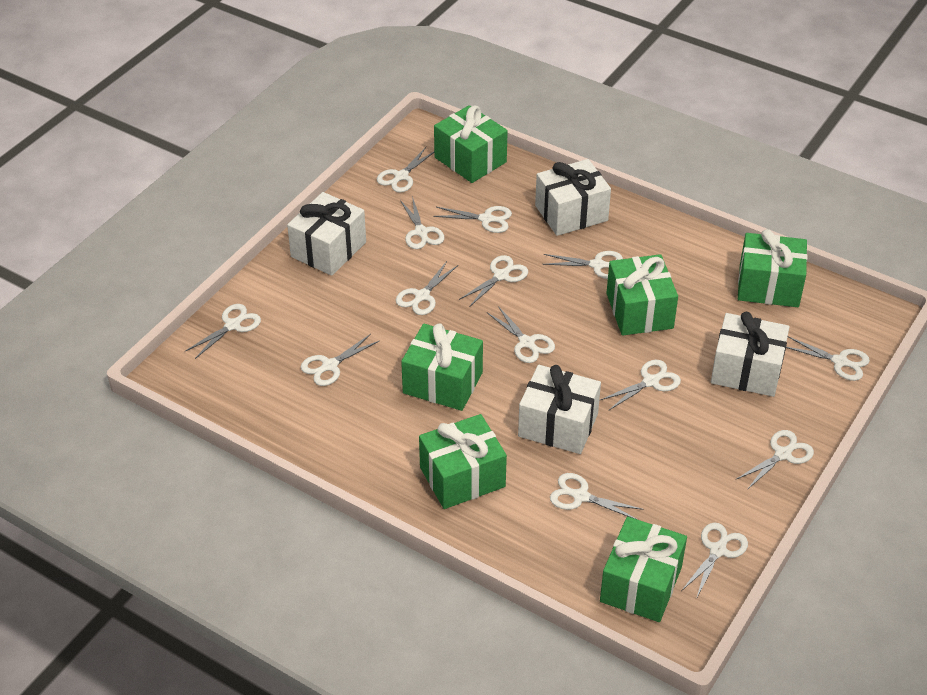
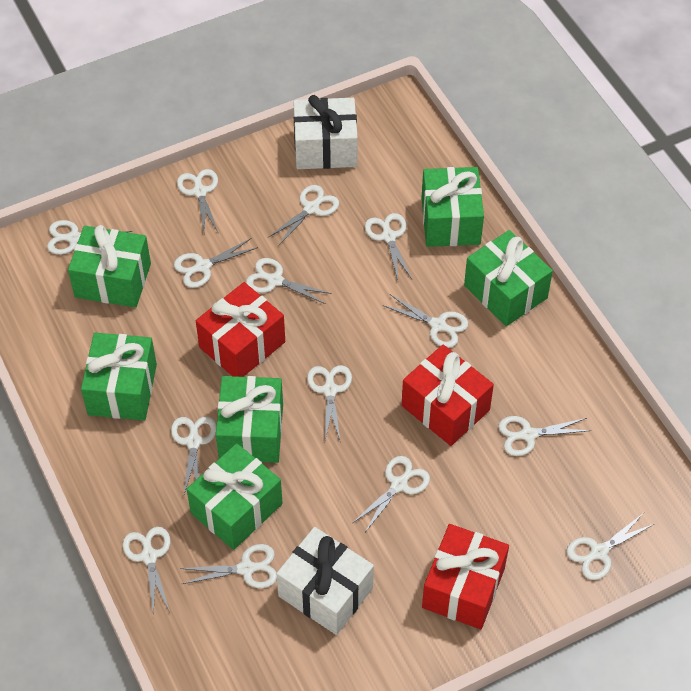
red gift: none = 0 -> [196,282,285,377] [402,345,494,446] [422,524,509,629] = 3
white gift: [287,192,366,276] [518,365,601,454] [535,159,611,236] [711,312,790,397] = 4 -> [276,527,374,635] [293,95,358,169] = 2

